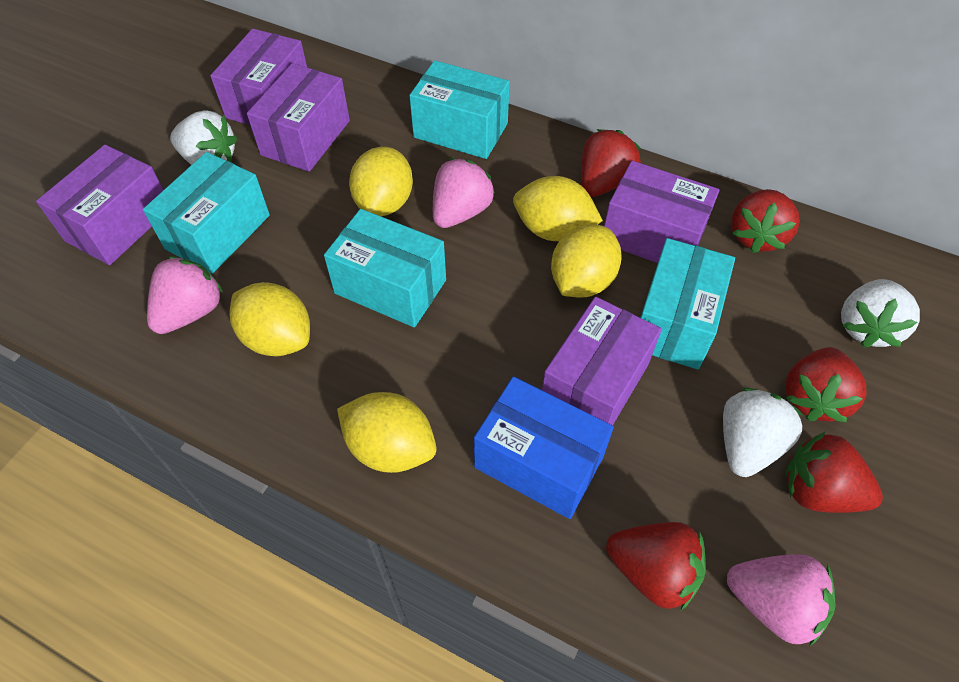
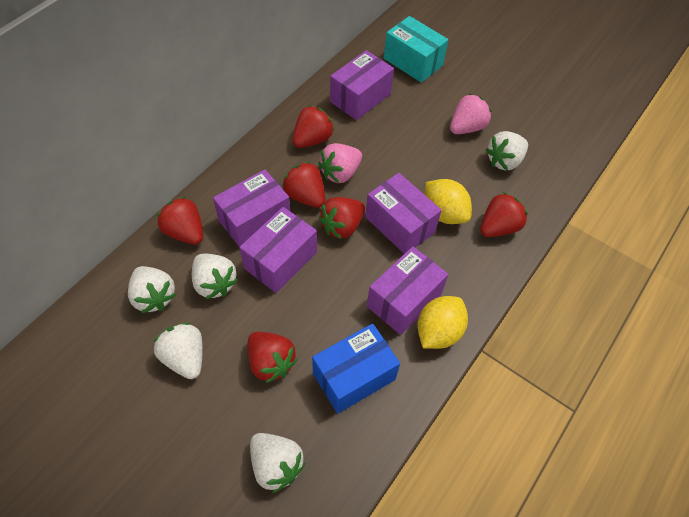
pink strawberry: [147,256,223,334] [433,158,495,228] [727,554,836,646] = 3 -> [318,143,362,183] [450,94,491,134] = 2
red strawberry: [581,129,641,197] [606,522,706,610] [731,189,800,253] [785,347,867,422] [785,431,883,513] = 5 -> [157,197,203,245] [248,332,297,383] [282,161,325,208] [293,105,334,148] [319,197,365,239] [480,192,528,237] = 6
turquoise box: [143,152,270,274] [324,209,446,327] [409,60,509,159] [640,238,735,369] = 4 -> [384,16,448,83] = 1
white strawberry: [170,110,237,165] [723,388,804,477] [841,279,920,348] = 3 -> [128,266,176,313] [153,322,203,379] [192,254,238,299] [250,433,306,493] [486,131,528,170] = 5
yellow lemon: [229,282,310,356] [337,392,437,473] [349,147,413,216] [513,176,603,241] [551,224,622,298] = 5 -> [417,296,468,349] [425,179,472,224] = 2

